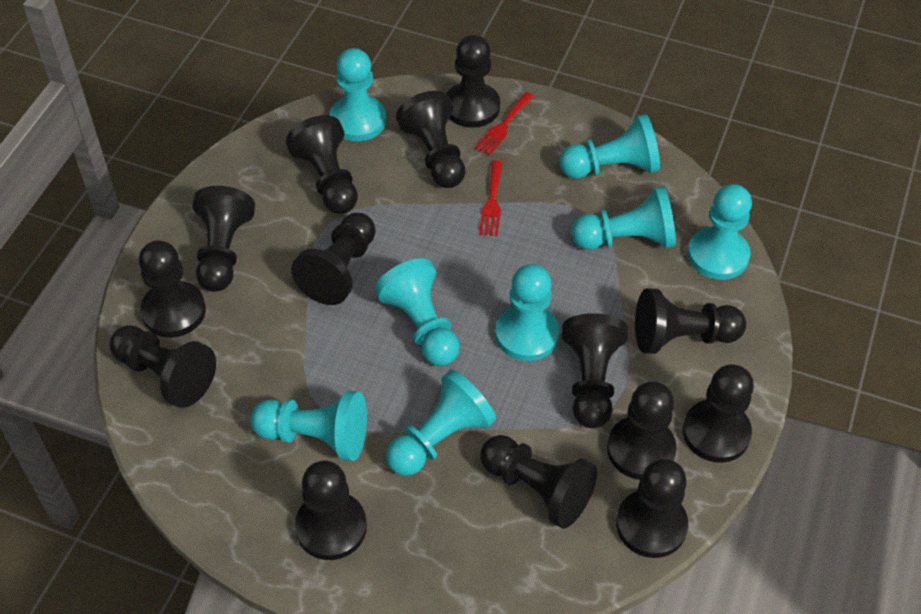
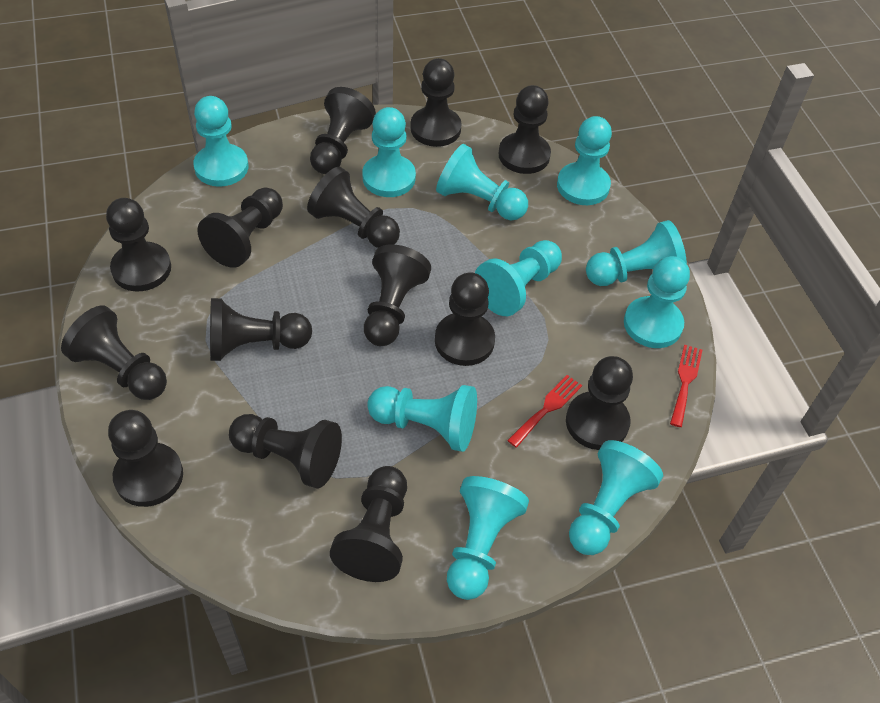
turquoise pawn: [250,391,367,461] [329,48,386,141] [375,258,460,366] [386,370,496,476] [495,264,559,361] [559,114,660,179] [571,186,676,250] [688,184,752,280] = 8 -> [193,96,248,187] [362,107,416,197] [367,385,477,452] [436,144,528,220] [447,476,529,600] [475,240,562,316] [557,116,612,205] [569,440,663,555] [586,220,687,286] [624,256,690,348] = 10

